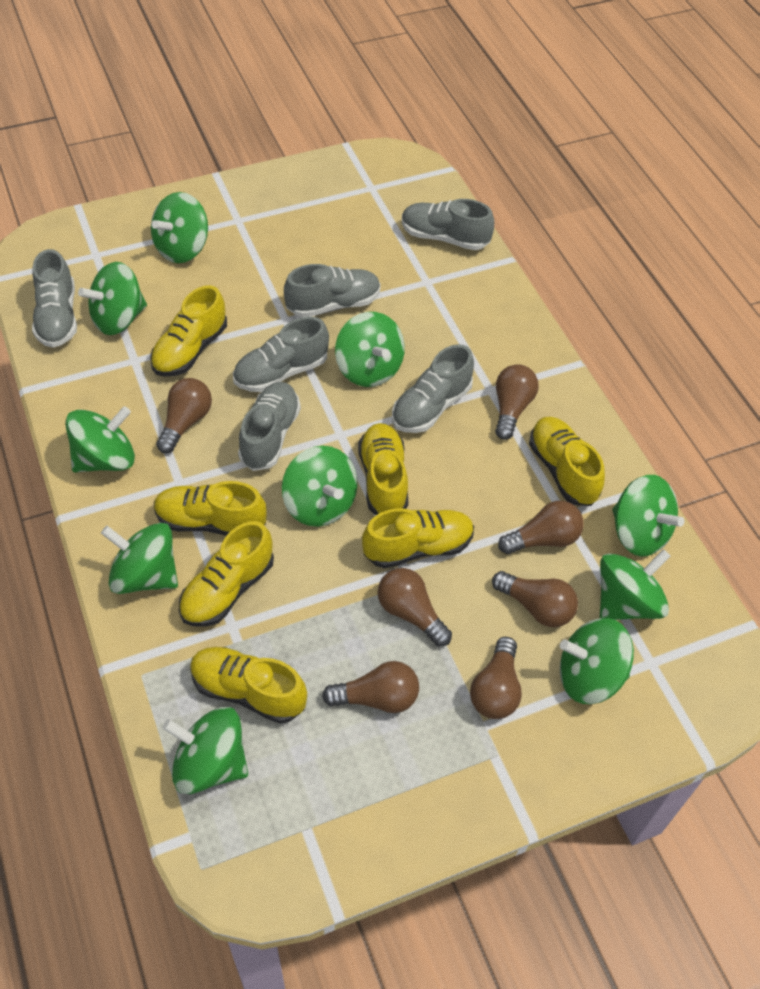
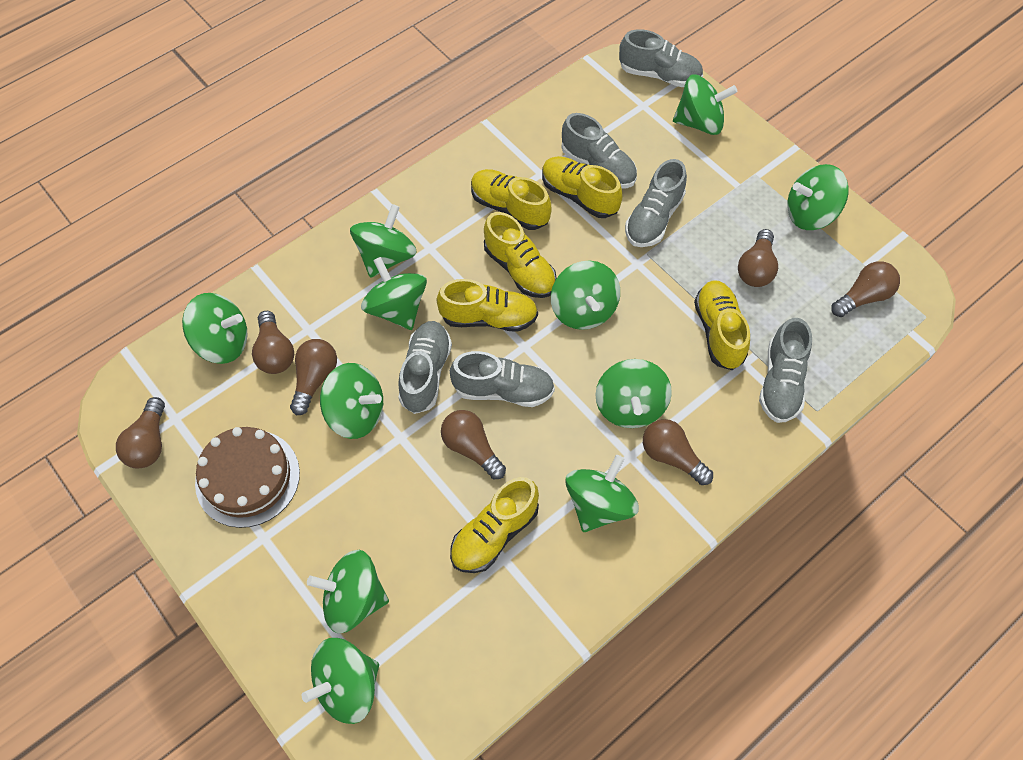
brown cake: none = 0 -> [195,427,300,528] = 1
green spinning top: [65,406,135,473] [78,262,147,335] [101,523,178,594] [151,192,208,263] [162,707,248,794] [282,446,358,527] [335,312,405,387] [560,618,634,704] [600,549,670,620] [612,475,684,557] = 10 -> [182,293,248,364] [302,638,379,724] [307,550,389,633] [320,363,383,439] [350,204,417,278] [361,257,427,330] [551,261,620,330] [565,455,639,532] [595,359,672,428] [673,75,738,135] [787,164,849,230] = 11
yellow shoe: [150,285,227,377] [154,481,267,536] [179,521,274,627] [190,647,307,724] [358,423,408,515] [362,508,474,568] [529,417,605,506] = 7 -> [437,279,538,332] [450,477,539,573] [471,169,551,230] [484,212,557,298] [542,156,622,218] [694,280,750,370] = 6

